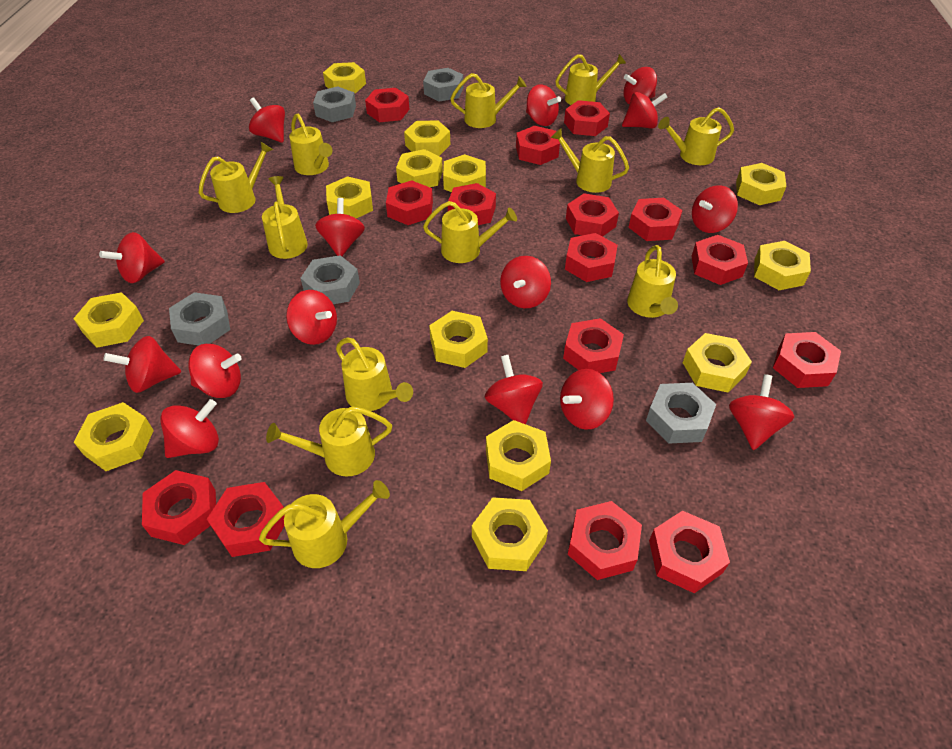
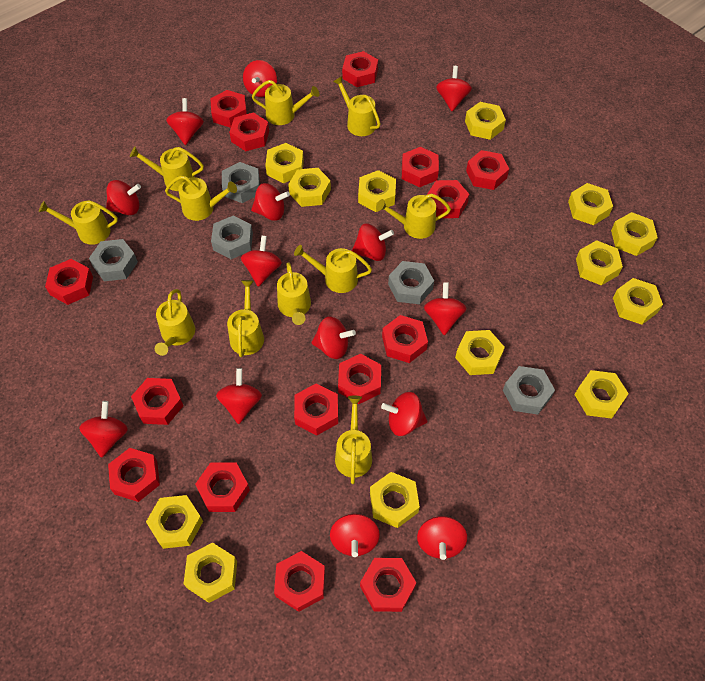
red spinning top: [99,232,165,283] [103,336,181,393] [160,399,219,458] [188,344,242,398] [249,97,285,143] [286,290,337,345] [315,198,365,256] [484,355,543,424] [500,256,551,308] [526,84,561,126] [560,369,614,430] [622,92,668,129] [623,67,657,105] [692,185,738,233] [729,374,794,450] = 15 -> [79,401,128,458] [106,180,141,215] [166,98,204,145] [216,368,262,424] [241,235,282,287] [243,60,277,97] [251,183,290,221] [311,317,356,359] [330,514,380,557] [352,224,394,261] [381,392,427,436] [417,516,467,560] [424,282,467,335] [436,66,472,111] = 14
yellow watering can: [198,142,273,213] [259,480,390,568] [262,176,308,259] [266,406,392,477] [289,114,332,175] [336,338,413,411] [423,201,517,263] [450,73,526,128] [551,128,629,193] [555,54,626,105] [627,245,678,318] [658,107,734,165] = 12 -> [39,200,118,245] [130,147,204,191] [155,289,195,356] [165,175,237,221] [227,280,264,357] [252,80,319,125] [277,262,311,325] [294,245,372,293] [333,76,380,136] [335,396,372,484] [376,193,451,239] = 11

